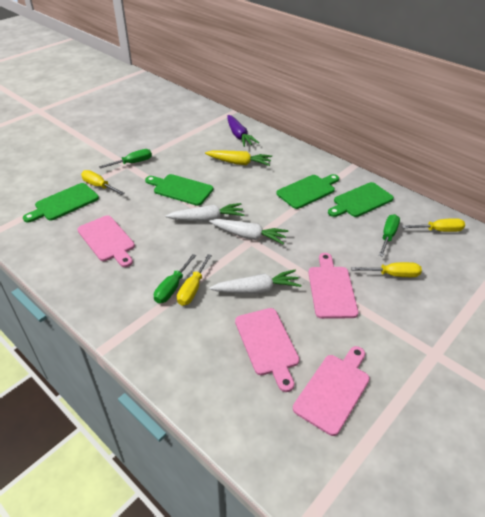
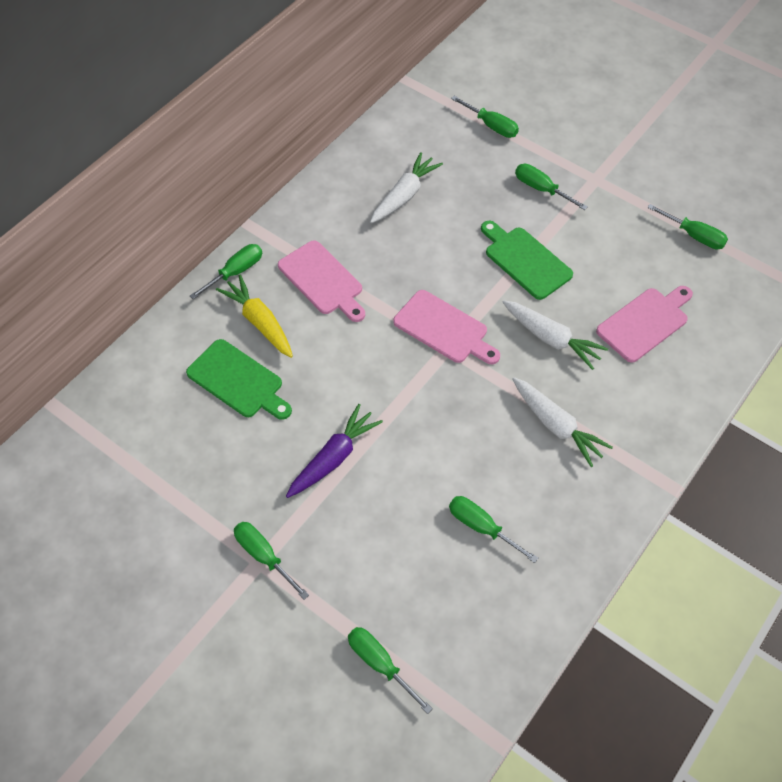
green cutting board: [23,183,99,223] [145,174,213,206] [276,174,339,209] [328,182,394,217] = 4 -> [186,339,292,420] [481,221,573,300] = 2
green screwdriver: [99,149,152,169] [154,254,196,303] [379,214,400,257] = 3 -> [190,244,262,299] [234,522,309,600] [348,627,433,714] [449,496,538,563] [451,96,519,138] [515,164,588,210] [647,204,728,249] = 7
pink cutting board: [77,215,135,267] [235,308,300,392] [293,346,370,436] [308,253,358,319] = 4 -> [278,240,365,322] [393,290,500,364] [596,286,693,363] = 3
yellow screwdriver: [81,170,125,195] [177,254,212,306] [351,262,422,277] [402,218,465,232] = 4 -> none = 0

